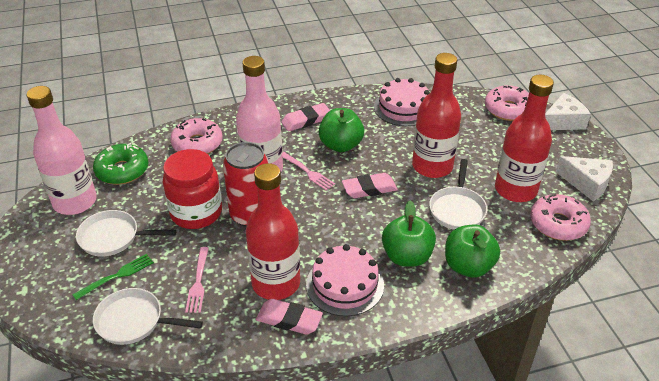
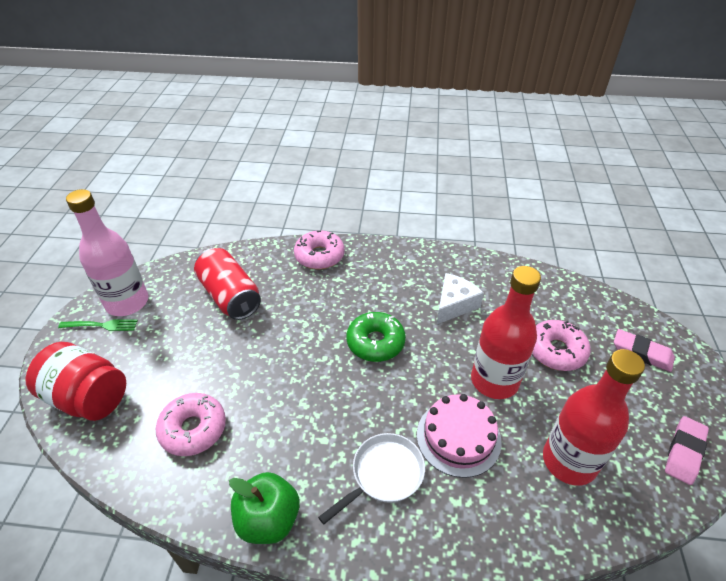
green apple: [319,108,364,152] [382,200,436,267] [445,225,500,278] = 3 -> [229,472,300,544] = 1
pink bottle: [26,86,97,215] [236,56,283,172] = 2 -> [66,189,148,316] = 1
pink cake: [306,244,384,316] [374,78,430,126] = 2 -> [417,394,502,478] = 1
pink eraser: [256,299,323,335] [281,103,330,132] [342,173,398,198] = 3 -> [614,329,675,372] [665,416,709,485] = 2
pink fork: [185,247,209,313] [282,152,335,191] = 2 -> none = 0
red bottle: [246,163,300,300] [412,53,461,178] [495,75,554,202] = 3 -> [471,266,541,399] [543,349,645,486] = 2
white cheese: [545,93,591,130] [556,156,613,201] = 2 -> [436,273,484,325] = 1
white pan: [76,210,177,257] [93,288,203,345] [429,159,487,230] = 3 -> [318,433,425,525] = 1

